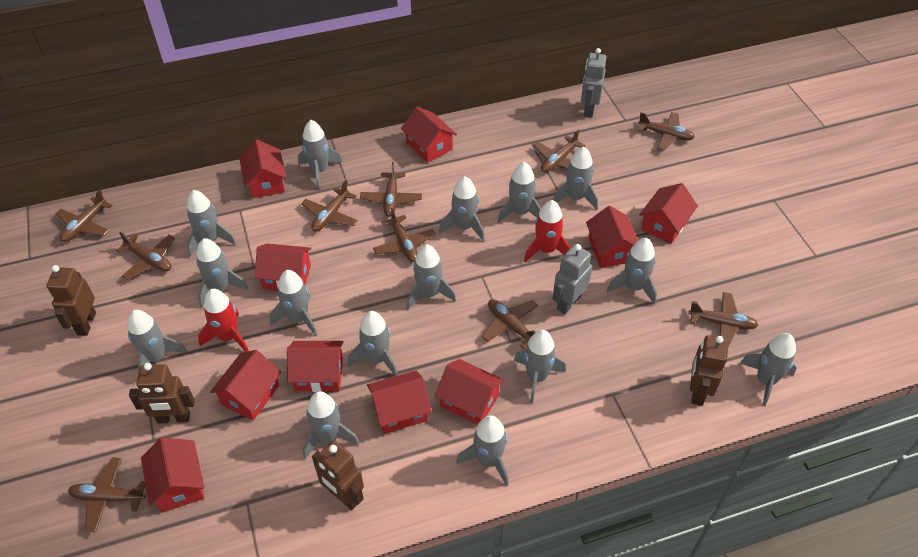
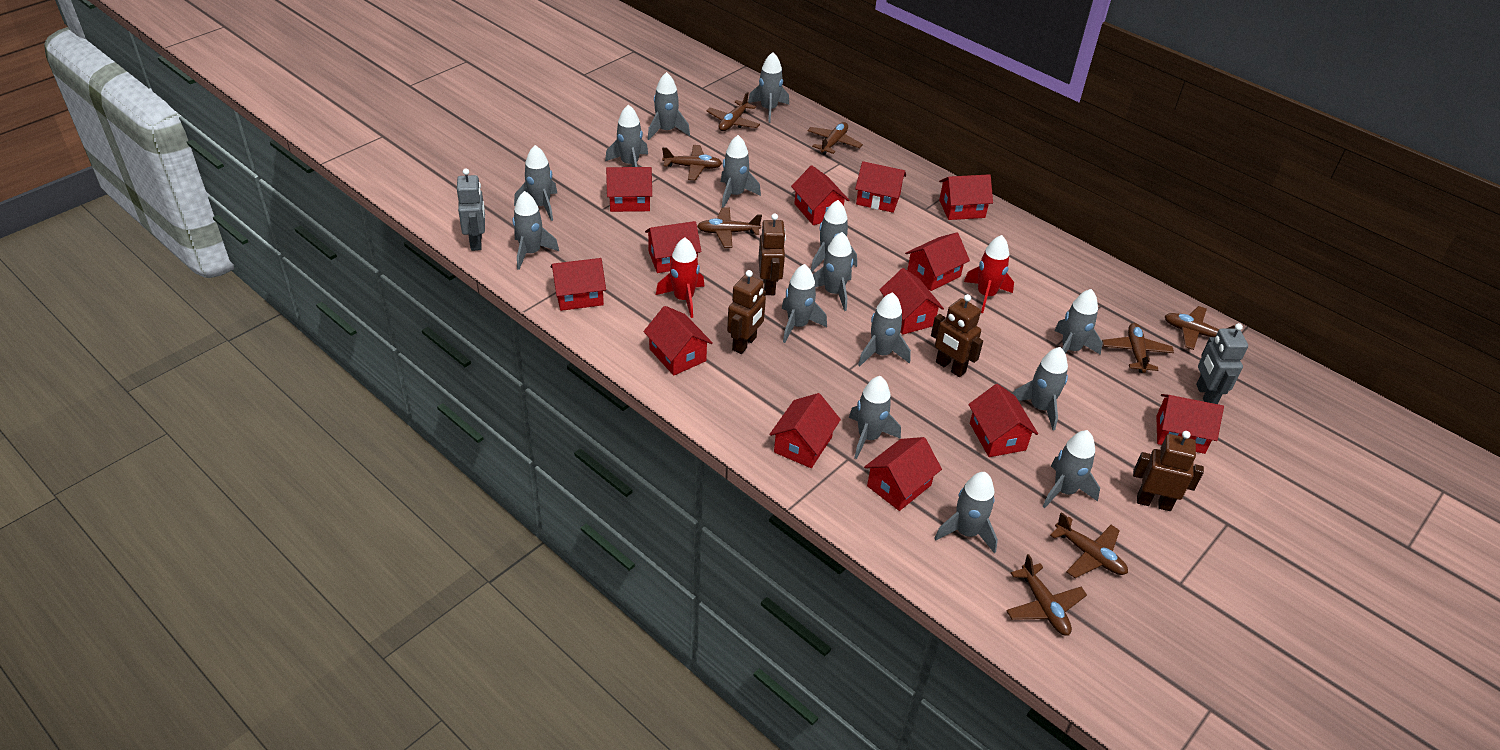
brown plane: [55,190,112,242] [68,457,146,533] [116,232,175,280] [301,180,358,232] [360,162,422,217] [373,208,436,262] [482,299,538,349] [533,130,586,173] [638,112,695,151] [688,292,758,347] = 10 -> [662,145,722,180] [697,207,762,248] [707,92,760,131] [807,122,863,155] [1006,554,1087,636] [1050,512,1128,578] [1102,323,1174,373] [1165,306,1235,350] = 8
red house: [141,437,204,513] [210,350,281,420] [239,140,286,198] [255,244,311,290] [287,341,344,392] [367,370,432,434] [401,107,457,163] [435,359,504,425] [586,206,638,268] [639,183,698,244] = 10 -> [550,258,606,311] [606,167,652,212] [644,306,713,376] [645,221,701,273] [769,393,841,468] [791,165,849,225] [855,161,906,213] [864,437,942,511] [880,268,944,335] [905,232,970,291] [939,174,993,220] [968,384,1038,457] [1156,394,1224,454] = 13

